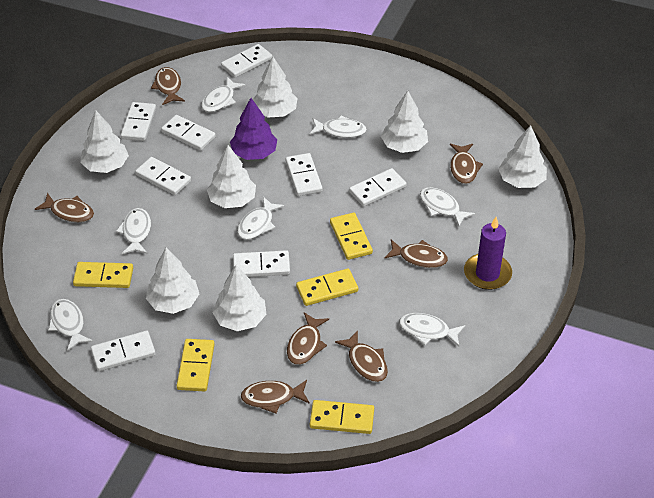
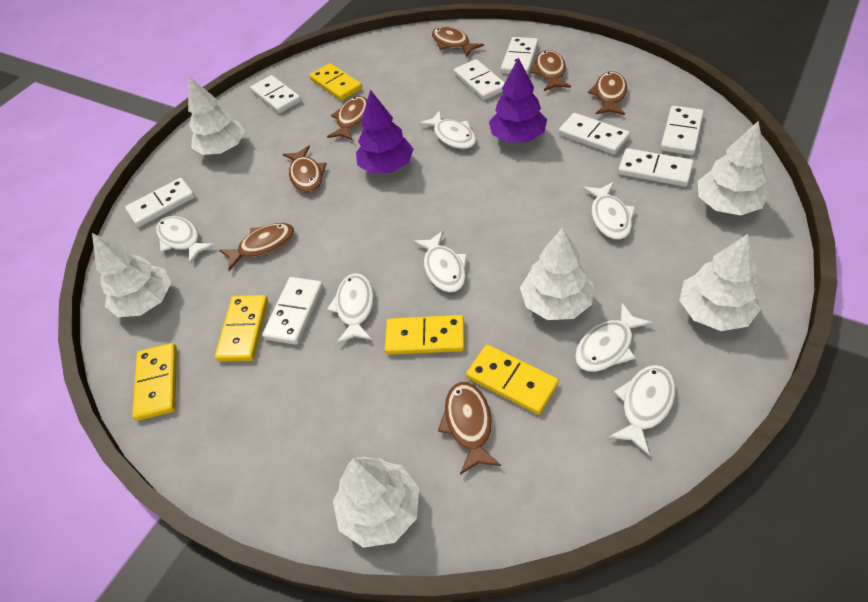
purple candle: [464,217,512,290] = 1 -> none = 0
purple tree: [230,98,277,160] = 1 -> [356,90,413,174] [489,58,547,143] = 2
white tree: [80,110,129,173] [146,248,199,314] [207,145,256,208] [212,265,267,331] [253,57,298,118] [381,91,428,153] [498,125,547,188] = 7 -> [92,233,171,317] [188,76,245,155] [333,457,419,548] [520,227,593,320] [679,234,761,331] [698,121,769,215] = 6

